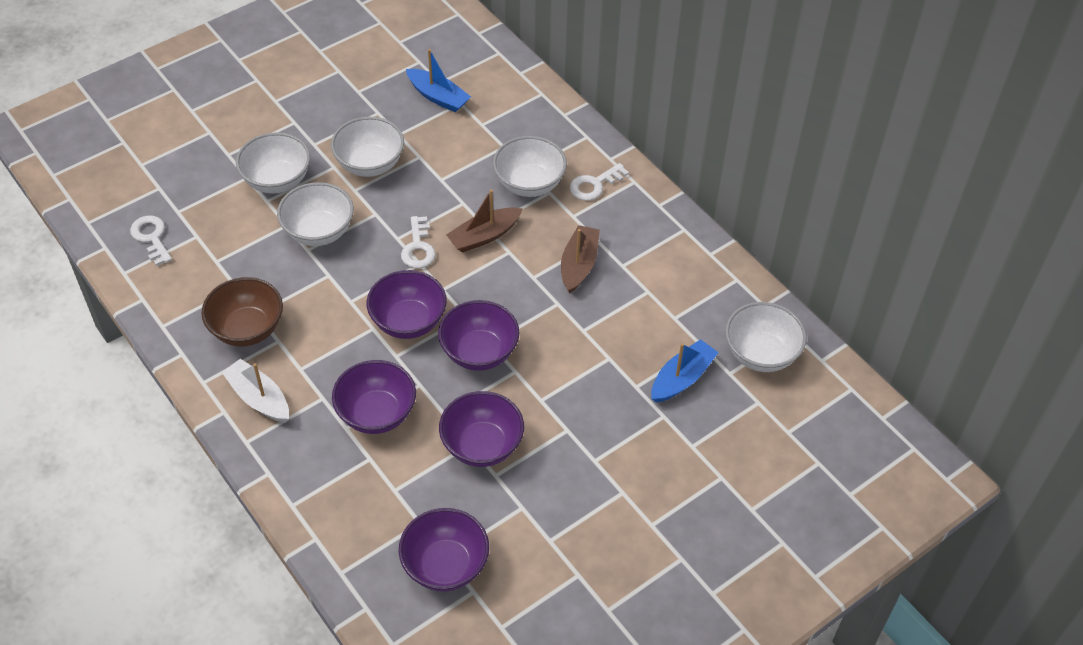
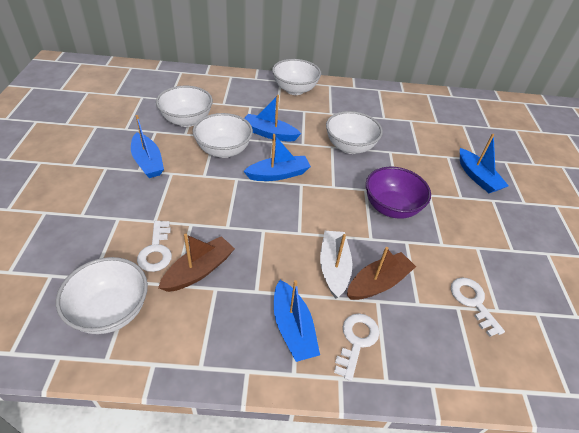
blue boat: [406,49,471,112] [651,339,719,403] = 2 -> [131,115,164,178] [243,134,311,181] [244,95,301,141] [274,280,320,362] [460,134,509,193] = 5
brown bowl: [201,277,283,347] = 1 -> none = 0
purple bowl: [332,360,416,434] [367,270,447,339] [399,508,489,591] [438,300,519,371] [439,391,524,467] = 5 -> [366,167,431,219] = 1

